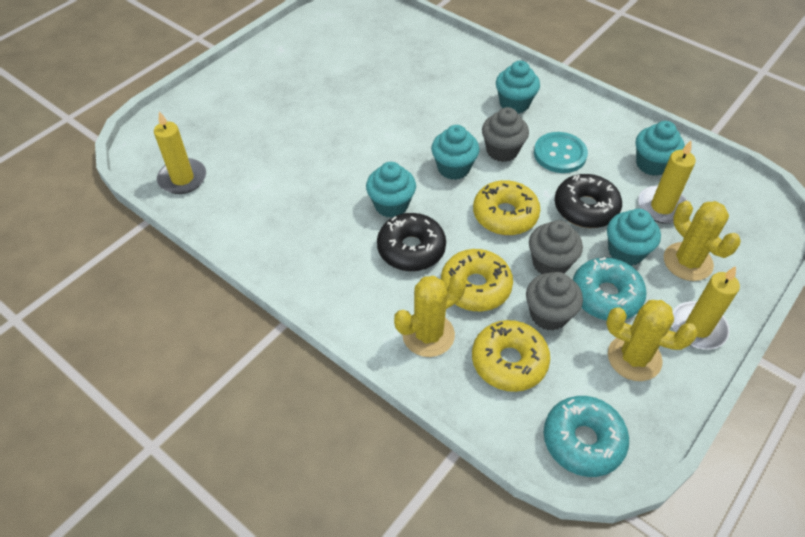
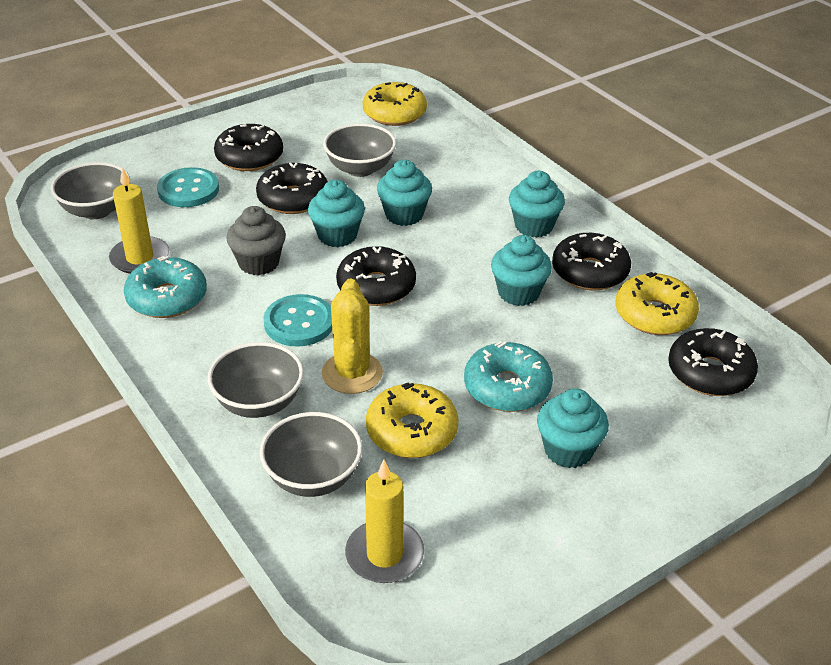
black donut: [377,213,446,271] [555,174,622,228] = 2 -> [214,124,283,171] [256,163,328,214] [336,246,416,306] [552,233,631,290] [668,328,758,396] = 5
grey bowl: none = 0 -> [51,162,130,219] [208,342,304,418] [259,412,363,497] [323,123,396,177] = 4
grey cupcake: [482,107,529,162] [526,272,583,330] [529,220,583,274] = 3 -> [226,206,286,275] = 1
turquoise button: [534,132,588,173] = 1 -> [157,167,219,207] [263,294,332,347] = 2
yellow cactus: [394,273,466,357] [606,300,698,381] [664,201,741,281] = 3 -> [322,279,383,394] = 1
yellow candle: [154,111,206,194] [638,141,696,224] [672,266,740,349] = 3 -> [109,168,169,274] [345,460,424,583] = 2

